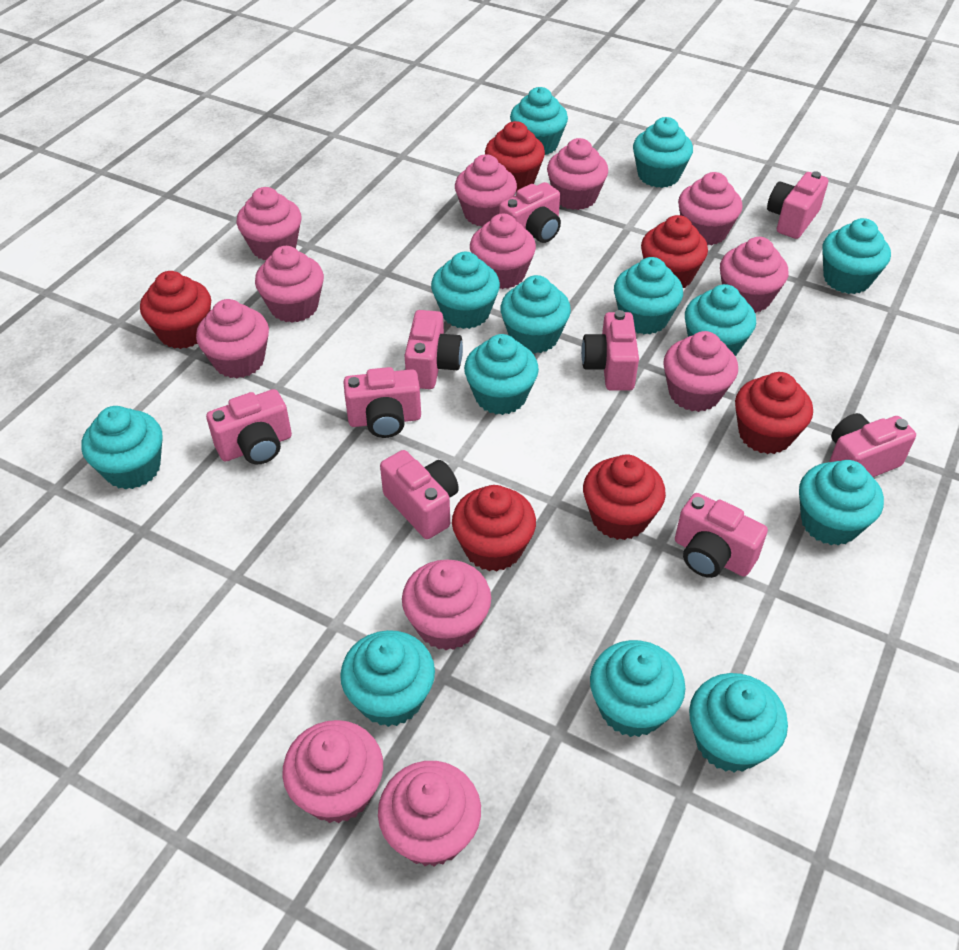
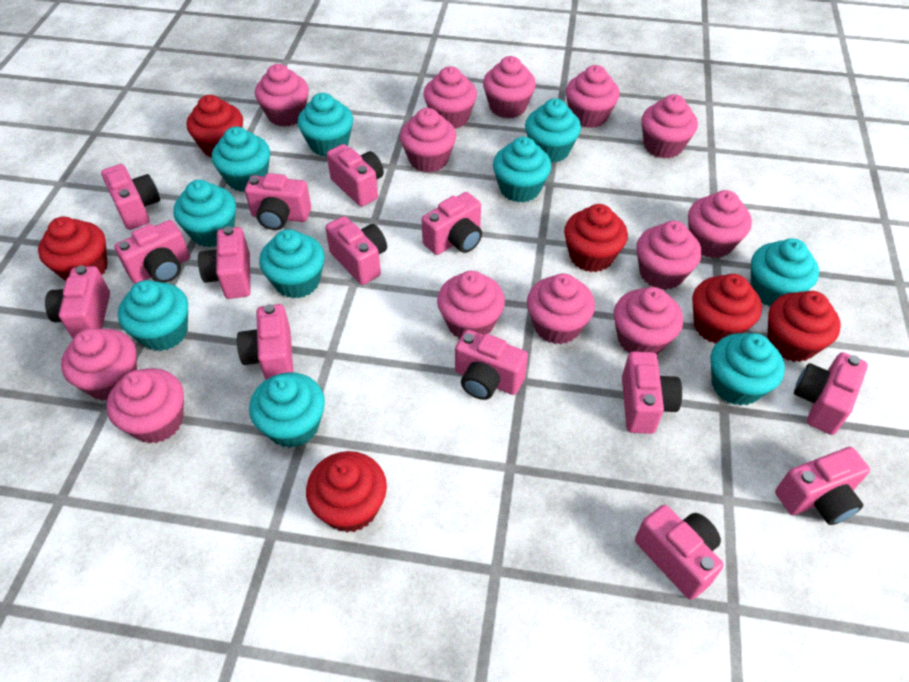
pink camera: [206,389,292,464] [343,367,421,438] [380,450,459,539] [404,310,463,389] [499,182,561,243] [581,310,639,391] [675,493,768,578] [767,171,828,239] [829,413,916,477] = 9 -> [45,265,110,339] [101,164,160,230] [114,220,190,284] [198,226,251,299] [237,304,293,380] [245,173,311,230] [325,216,387,285] [327,144,384,207] [422,192,482,255] [455,330,528,400] [622,351,682,434] [635,505,723,600] [775,447,870,525] [794,352,868,435] = 14
pink cupcake: [196,299,269,378] [237,187,302,260] [255,246,324,323] [282,720,383,823] [378,761,481,867] [402,560,491,650] [455,154,517,227] [470,214,536,289] [547,138,608,210] [663,331,738,412] [678,172,743,245] [720,237,789,313] = 12 -> [61,328,137,401] [107,368,184,444] [255,64,309,127] [400,108,456,173] [423,66,477,128] [437,271,505,339] [483,56,536,119] [527,274,595,344] [566,65,620,128] [614,287,683,355] [636,221,702,290] [641,94,698,159] [688,190,752,258] = 13
turquoise cupcake: [82,406,163,489] [340,630,435,727] [431,252,500,329] [464,334,539,415] [500,275,571,354] [510,87,568,155] [590,640,686,737] [614,257,683,334] [633,117,693,188] [685,284,756,356] [689,673,788,772] [799,460,884,546] [822,218,891,294] = 13 -> [118,280,188,351] [173,180,236,247] [212,126,270,192] [249,373,325,448] [259,229,325,299] [298,93,353,157] [493,137,551,203] [525,98,581,163] [711,333,785,406] [751,238,819,307] = 10

